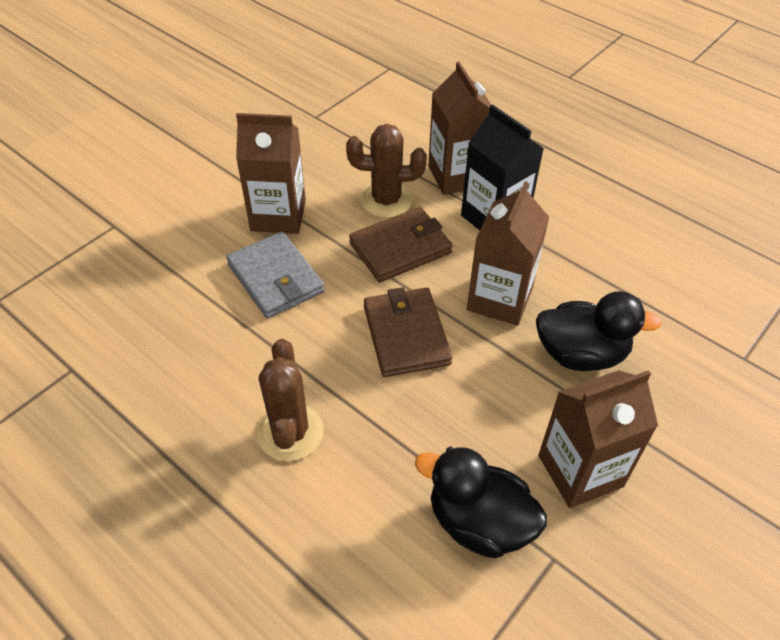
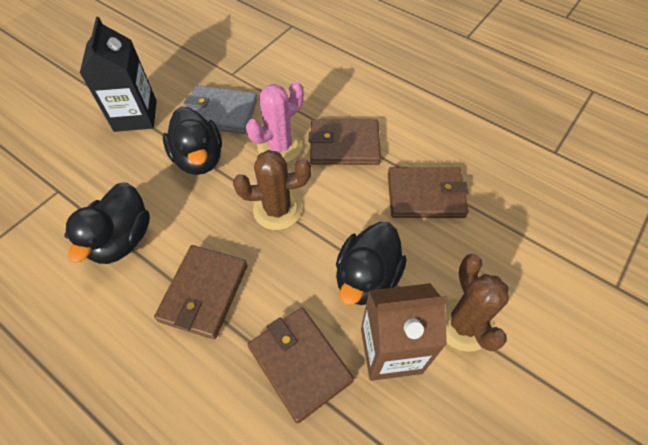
black duck: [415,446,547,559] [536,291,662,371] = 2 -> [64,182,150,264] [163,106,222,175] [336,222,407,305] = 3
brown carton: [236,113,306,234] [428,62,491,195] [467,181,549,326] [538,370,658,508] = 4 -> [361,283,448,381] = 1
brown wallet: [349,207,453,282] [364,287,452,377] = 2 -> [154,245,247,339] [248,308,354,423] [309,119,381,165] [388,167,469,218] = 4
pink cactus: none = 0 -> [246,81,304,163] = 1

